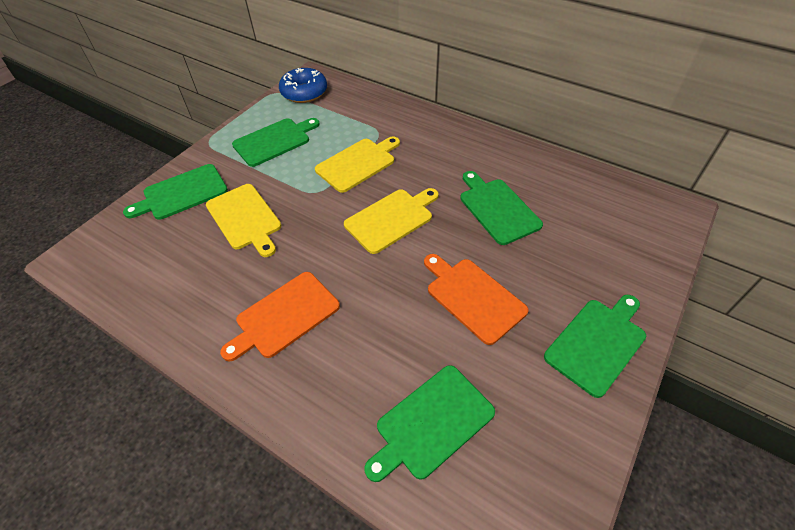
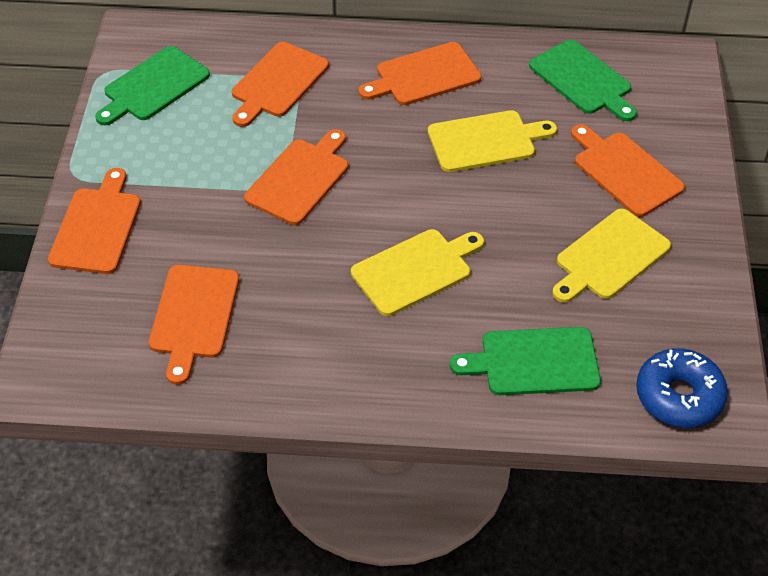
green cutting board: [123,164,228,220] [232,118,319,167] [364,365,495,482] [460,171,543,245] [544,295,646,398] = 5 -> [95,46,210,125] [450,327,601,395] [529,40,637,121] = 3
orange cutting board: [220,272,340,361] [424,254,529,345] = 2 -> [48,168,141,274] [149,265,239,385] [232,42,329,127] [244,129,348,225] [358,42,482,105] [571,124,685,217] = 6

